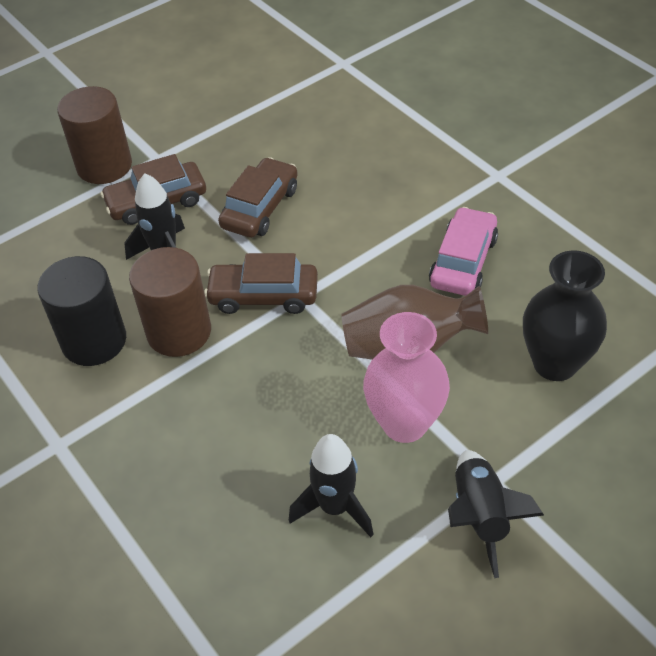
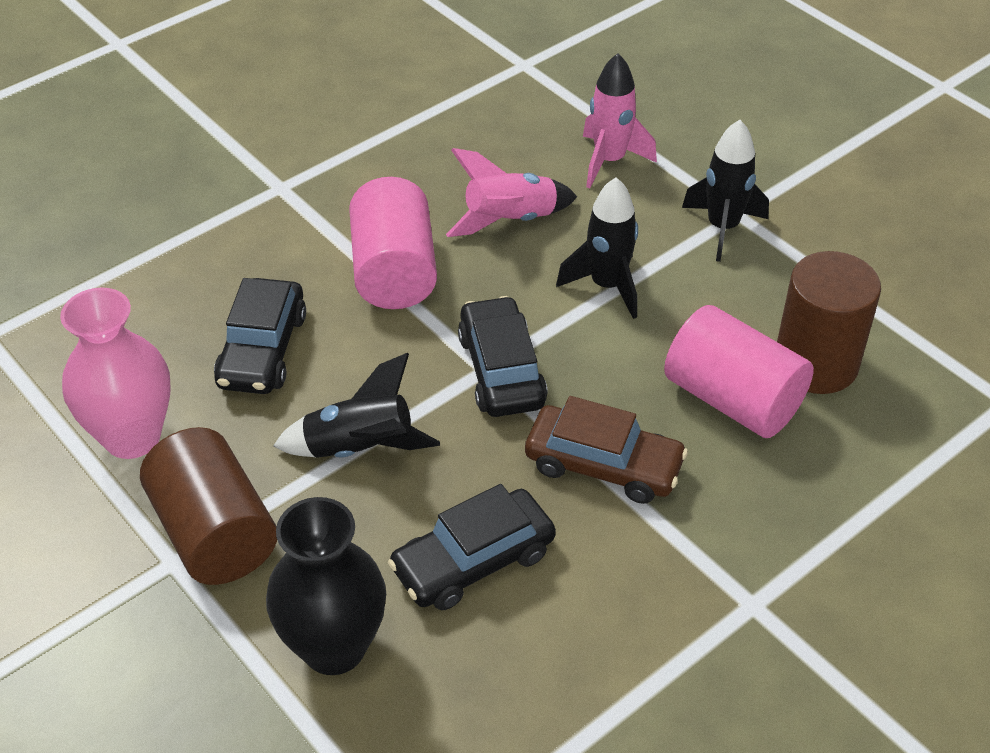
black car: none = 0 -> [214,278,306,394] [388,484,556,610] [458,296,548,417] = 3
black cylinder: [37,256,126,366] = 1 -> none = 0
brown car: [100,154,206,225] [204,253,318,314] [218,157,298,238] = 3 -> [525,396,688,504] = 1
brown vase: [341,285,488,360] = 1 -> none = 0
pink car: [429,207,498,296] = 1 -> none = 0
pink cylinder: none = 0 -> [349,177,437,309] [664,305,814,438] = 2
pink rocket: none = 0 -> [446,148,577,237] [583,53,657,188] = 2

